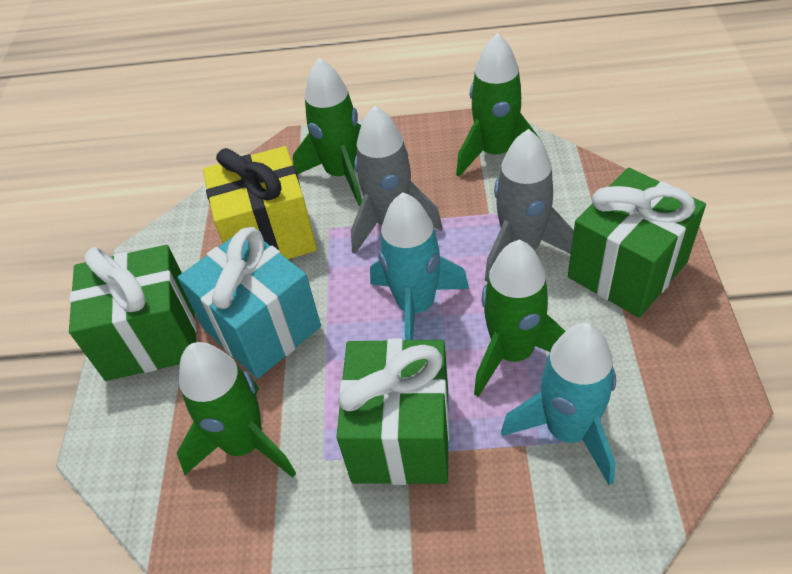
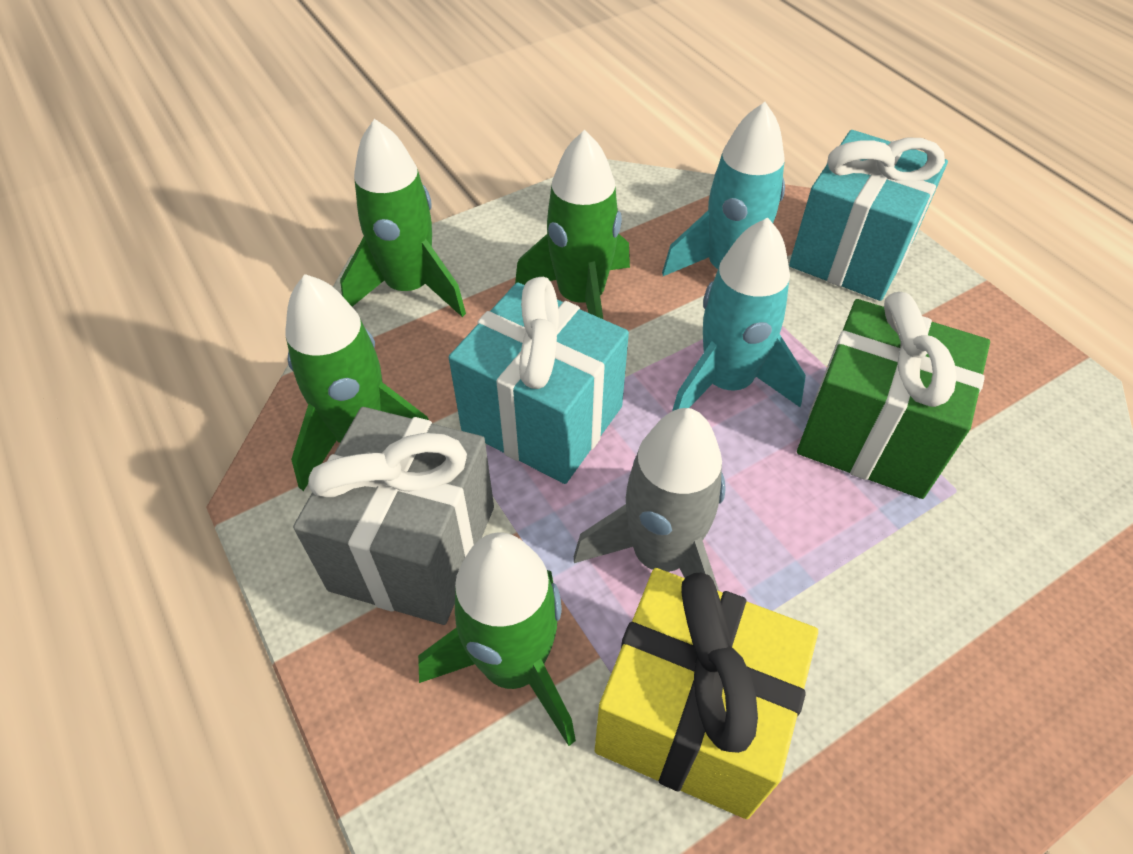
green gift: [69,245,197,381] [336,339,450,485] [568,168,706,318] = 3 -> [797,292,990,499] = 1
grey gift: none = 0 -> [293,407,494,625] = 1
grey rocket: [351,106,443,254] [485,129,574,282] = 2 -> [574,408,726,591] = 1
turquoise gift: [178,227,321,379] = 1 -> [449,277,629,484] [789,130,948,301] = 2

